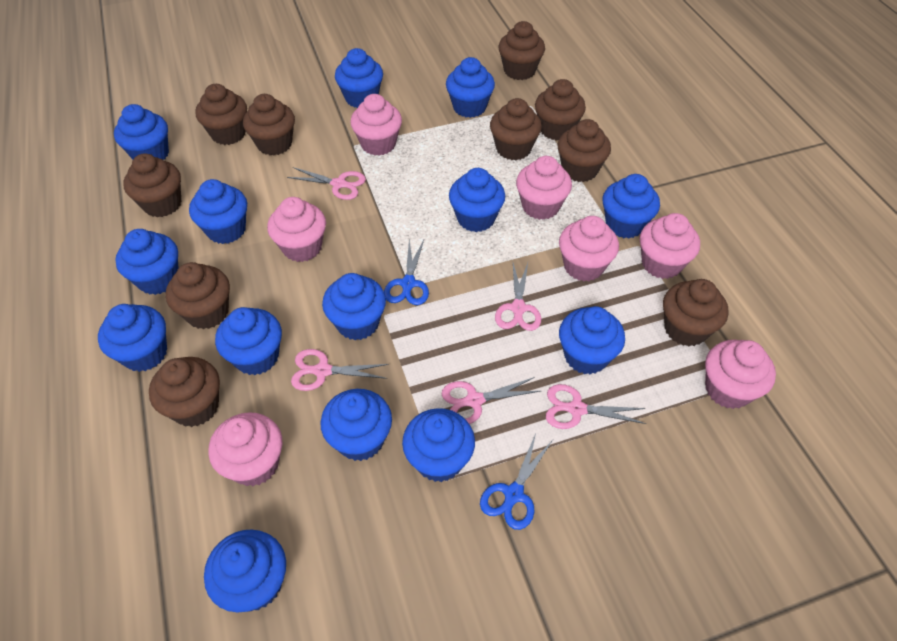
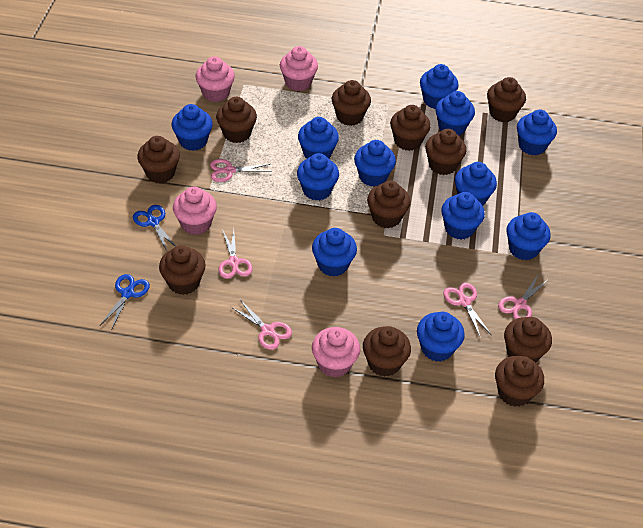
blue cupcake: [98,304,167,372] [114,104,169,160] [115,229,178,295] [189,179,247,244] [204,529,286,612] [215,307,282,375] [320,389,392,461] [322,273,386,340] [335,48,383,108] [402,408,475,482] [446,57,495,118] [449,168,505,232] [559,306,625,374] [602,174,660,239] = 14 -> [172,104,213,151] [297,153,339,201] [298,117,339,158] [312,228,357,277] [354,140,396,187] [417,312,465,362] [420,64,459,109] [435,91,475,135] [441,192,485,240] [455,162,497,205] [506,212,551,260] [517,110,557,155] = 12
brown cupcake: [123,153,181,217] [149,357,220,427] [166,262,230,329] [195,84,247,145] [243,94,295,155] [490,98,542,160] [499,21,545,80] [535,79,586,141] [557,119,611,182] [663,279,729,346] = 10 -> [137,136,180,183] [159,245,206,295] [216,97,257,143] [332,80,371,126] [363,326,411,377] [367,181,410,228] [390,105,431,151] [425,129,466,175] [487,77,526,122] [495,356,544,407] [504,317,552,362] = 11
pink cupcake: [208,412,282,486] [267,197,326,262] [350,94,402,156] [516,156,572,220] [559,216,619,281] [640,213,700,279] [705,340,776,409] = 7 -> [173,187,217,235] [195,56,235,102] [280,46,318,91] [312,327,360,378] = 4

